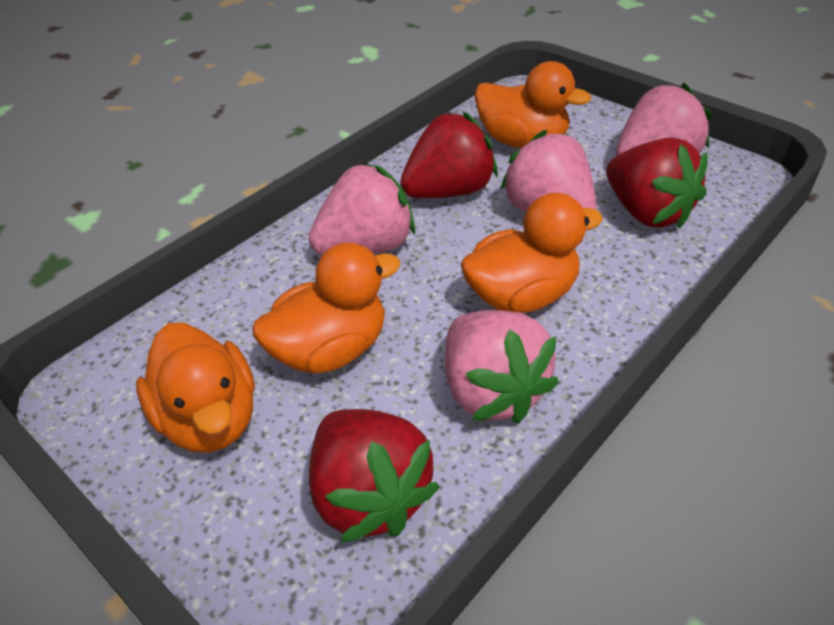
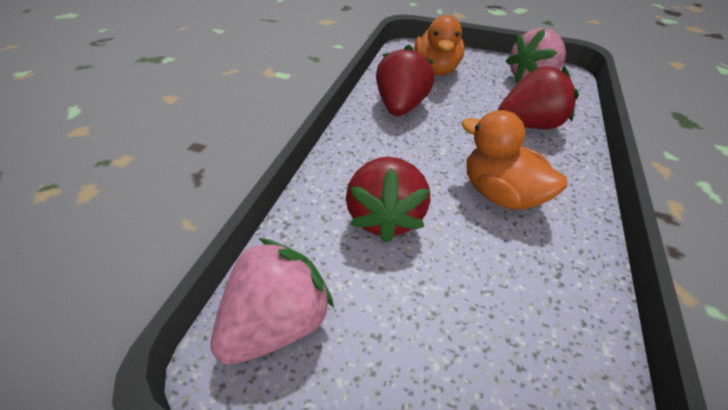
orange duck: [136,323,255,453] [252,242,401,374] [460,193,603,313] [475,61,591,148] = 4 -> [414,15,465,75] [462,110,567,210] = 2
pink strawberry: [308,163,415,255] [445,310,559,424] [500,130,597,212] [616,83,712,156] = 4 -> [211,238,334,365] [506,28,566,83] = 2

